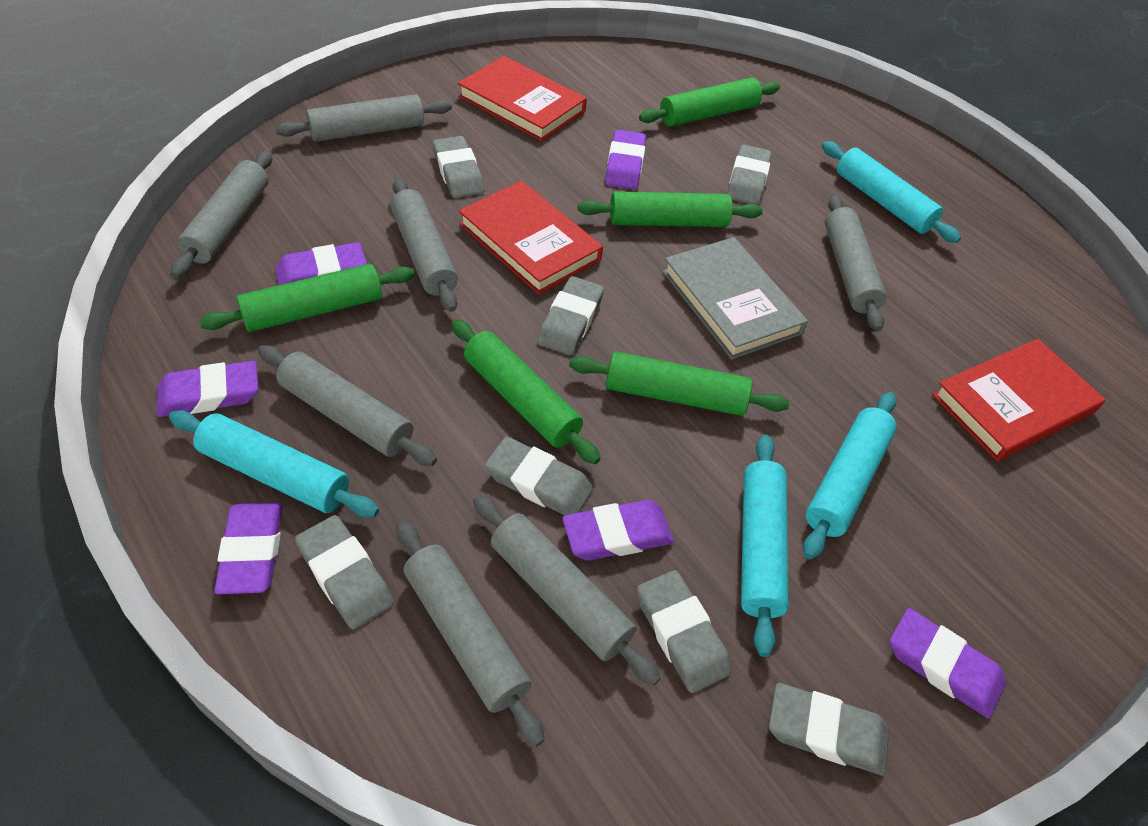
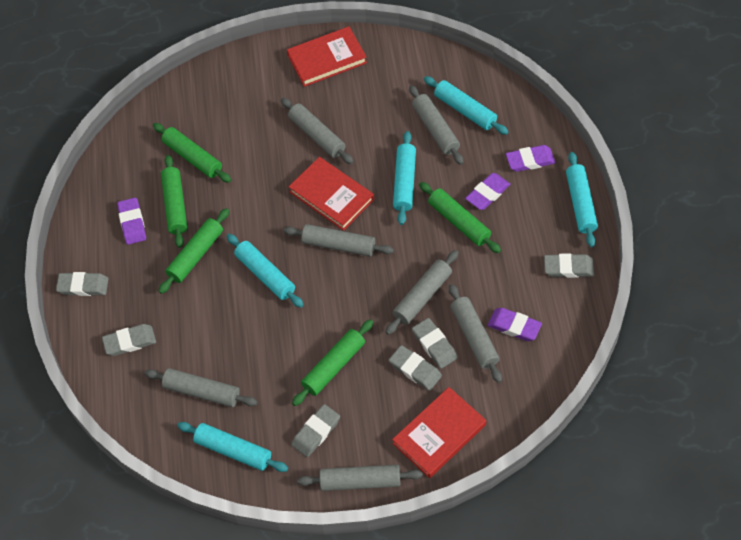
grey book: [662,237,808,359] = 1 -> none = 0
grey eraser: [295,515,394,629] [433,136,484,198] [485,436,593,516] [537,276,604,355] [637,570,731,693] [727,145,772,205] [769,683,889,776] = 7 -> [56,272,108,296] [102,324,156,356] [292,404,340,457] [389,345,442,391] [412,318,458,369] [544,254,594,278] = 6
purple eraser: [157,361,258,417] [214,502,283,594] [275,242,367,285] [562,500,674,561] [605,130,646,189] [890,608,1006,718] = 6 -> [117,198,146,245] [465,173,510,210] [488,308,542,341] [506,145,556,172] = 4
turquoise rolling pin: [169,410,379,517] [741,435,789,657] [803,392,897,559] [822,141,961,243] = 4 -> [177,422,288,472] [227,234,304,308] [393,131,416,225] [424,76,509,135] [566,152,598,247] = 5

